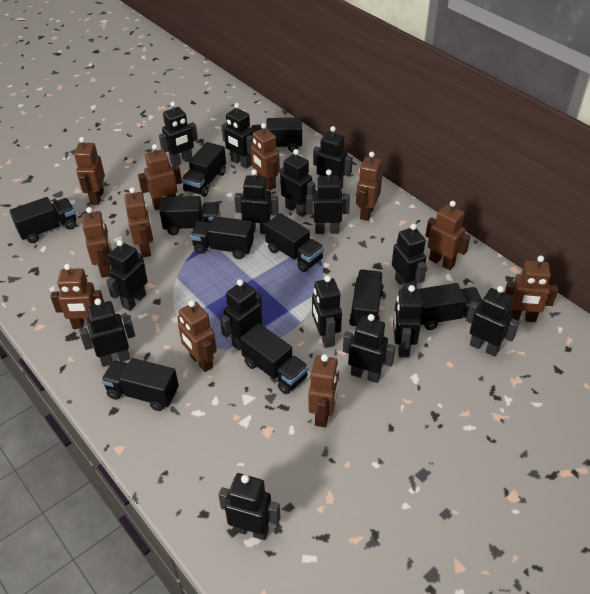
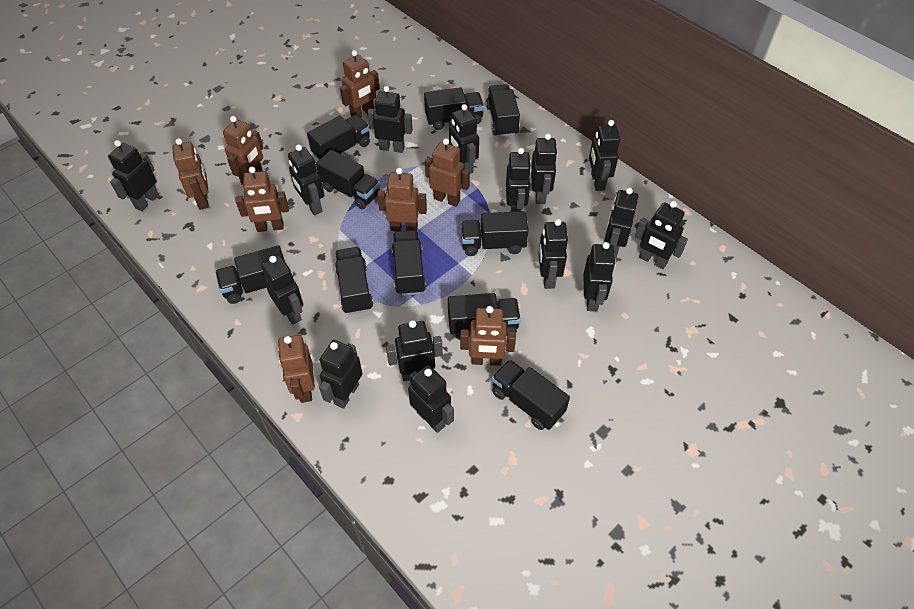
brown robot: [50,263,104,329] [74,137,105,205] [82,207,112,278] [124,187,153,257] [138,144,182,210] [178,300,217,372] [250,123,280,191] [309,354,339,427] [356,152,382,221] [426,201,470,270] [504,256,558,322] = 11 -> [172,138,209,210] [223,116,263,185] [236,167,289,232] [278,335,315,403] [340,50,380,118] [377,168,427,231] [425,138,470,207] [460,306,516,366] = 8

